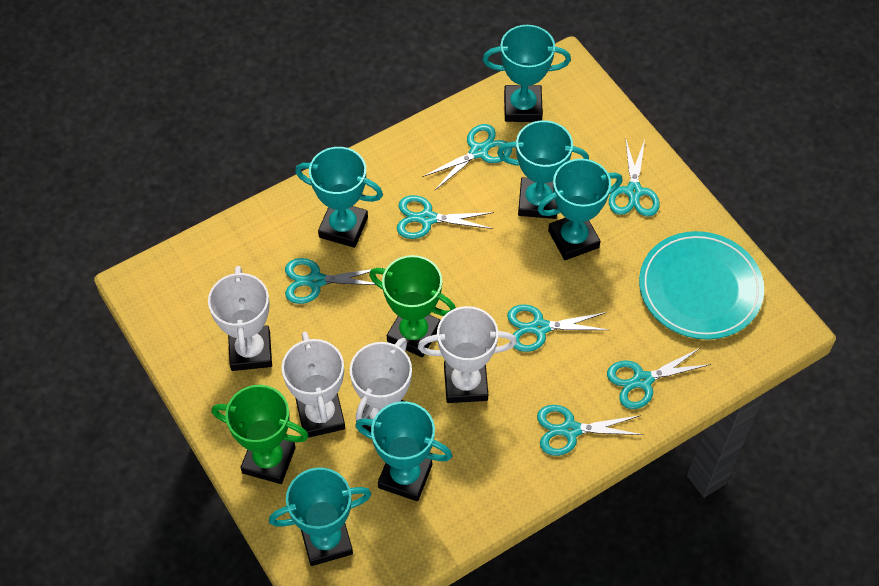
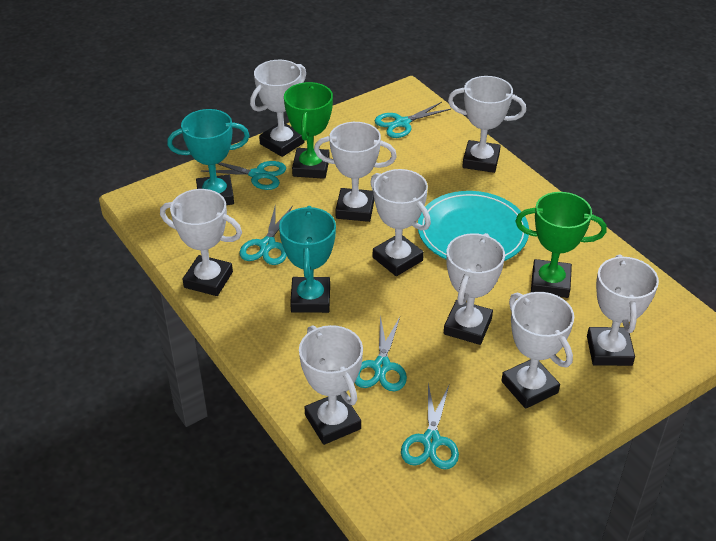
turquoise scissors: [285,258,376,304] [397,195,494,239] [422,124,512,190] [507,304,609,352] [537,405,644,456] [607,348,711,409] [609,137,660,217] = 7 -> [201,161,286,190] [240,204,293,265] [355,315,407,391] [375,102,451,138] [401,383,459,469] = 5
turquoise trophy: [269,467,371,566] [295,147,383,248] [355,401,452,501] [483,25,571,122] [497,120,589,219] [537,159,623,260] = 6 -> [167,109,250,205] [279,206,336,313] = 2
white trophy: [208,266,272,371] [282,332,345,438] [350,338,412,432] [418,306,517,403] = 4 -> [160,189,242,296] [250,60,306,157] [299,325,363,445] [314,122,397,222] [370,169,431,276] [444,233,505,345] [448,76,526,173] [501,292,574,409] [587,254,659,366] = 9

